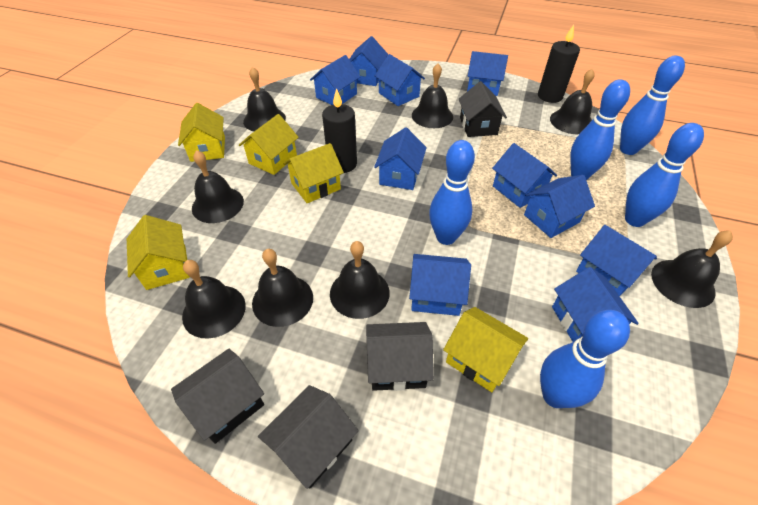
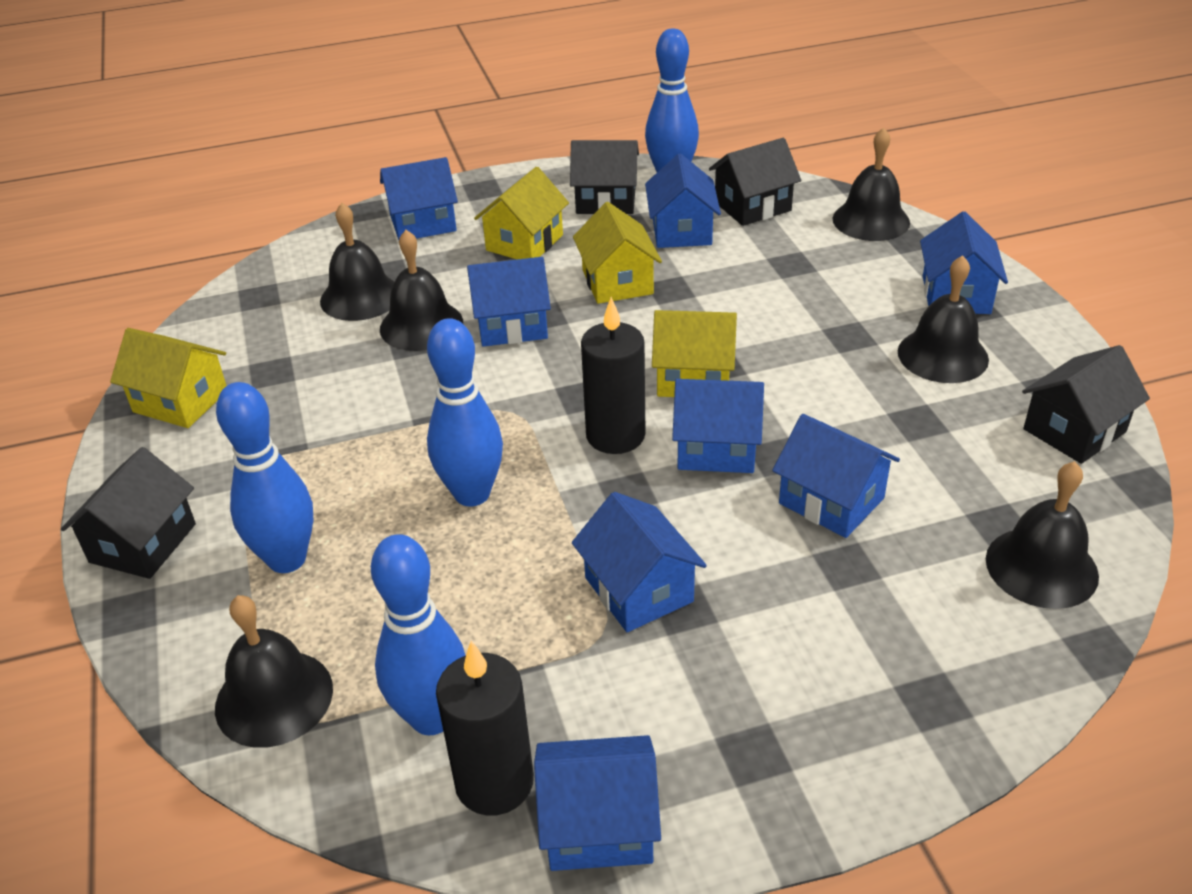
black bell: [182,260,246,339] [192,150,244,223] [243,67,286,132] [252,249,313,327] [330,241,390,319] [412,63,453,128] [550,69,595,134] [651,230,733,308] = 8 -> [215,595,333,748] [320,203,394,321] [380,230,463,351] [833,128,910,241] [898,255,989,383] [986,461,1099,609] = 6
blue bowling pin: [429,140,475,245] [540,310,630,408] [570,79,630,180] [620,55,685,155] [625,123,704,227] = 5 -> [216,382,313,573] [371,534,466,735] [427,318,503,506] [645,29,699,172] = 4
blue house: [310,55,360,105] [349,36,388,86] [374,127,427,190] [375,54,425,106] [409,254,471,316] [467,51,508,96] [492,143,557,208] [524,175,595,238] [552,267,639,342] [576,225,657,296] = 10 -> [380,157,458,240] [467,257,551,347] [534,735,661,871] [572,492,707,632] [645,153,721,248] [672,379,764,473] [772,414,900,538] [920,211,1008,314] = 8
yellow house: [127,215,190,290] [178,103,225,162] [239,114,299,175] [283,143,344,203] [443,307,528,392] = 5 -> [110,328,227,428] [474,167,569,259] [573,202,662,304] [652,310,737,397] = 4

